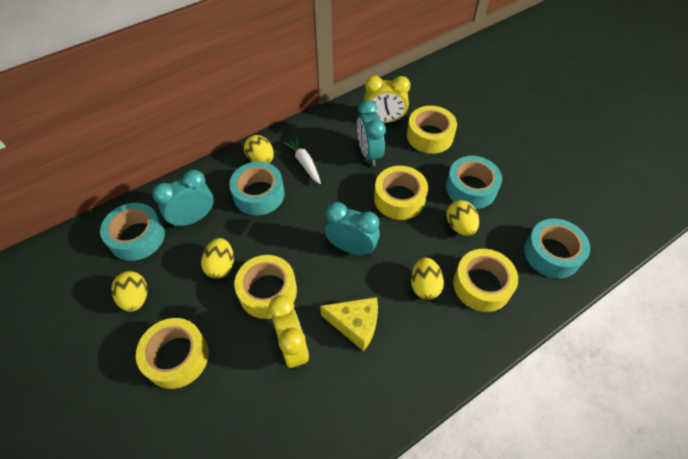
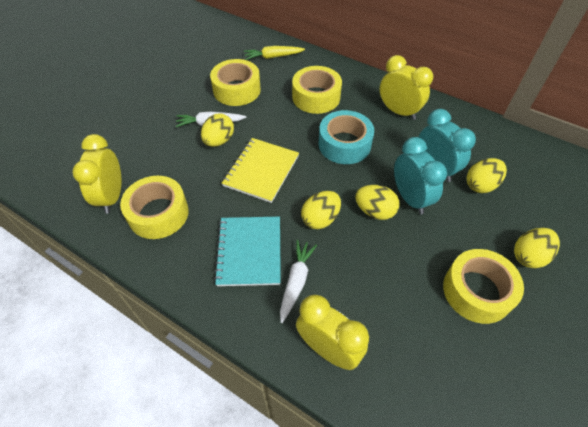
turquoise clock: [152,170,213,228] [325,202,380,255] [357,100,386,166] = 3 -> [394,137,447,214] [419,109,476,182] = 2
turquoise notebook: none = 0 -> [214,217,281,286] = 1
turquoise tape: [100,203,165,261] [229,162,284,216] [446,156,502,209] [524,218,590,278] = 4 -> [319,110,374,164] = 1
white carrot: [283,136,321,184] = 1 -> [176,112,246,127] [280,240,317,323] = 2
yellow carrot: none = 0 -> [244,46,305,60] = 1
yellow cheese: [320,297,378,351] = 1 -> none = 0
yellow clock: [269,295,309,369] [364,76,410,123] = 2 -> [72,134,121,214] [296,295,369,370] [380,55,433,120] = 3
yellow notebook: none = 0 -> [222,138,299,203] = 1
yellow tape: [136,318,209,389] [234,255,297,319] [374,166,428,220] [407,106,457,154] [453,249,518,312] = 5 -> [120,176,189,239] [210,59,261,106] [292,66,342,114] [443,249,524,324] = 4

